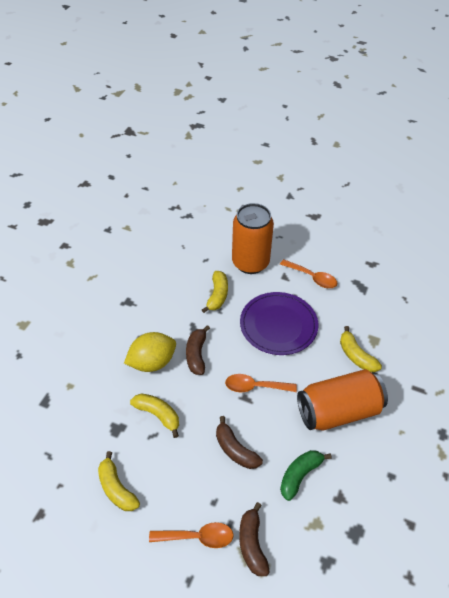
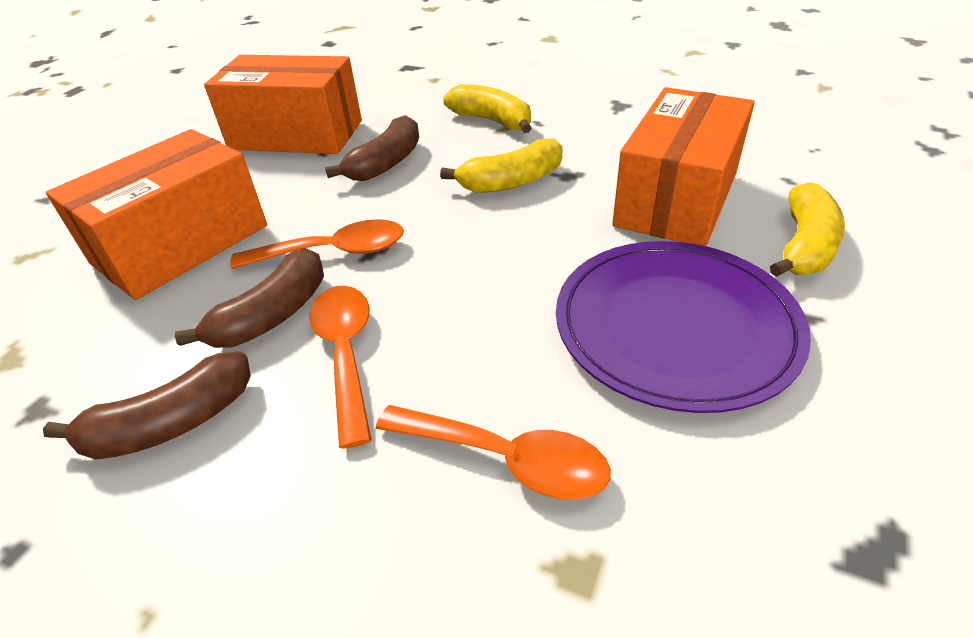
green banana: [280,450,331,501] = 1 -> none = 0
orange box: none = 0 -> [46,129,267,300] [204,55,362,154] [612,87,755,246] = 3
orange can: [232,203,274,274] [297,369,388,431] = 2 -> none = 0
yellow banana: [98,451,140,511] [130,393,179,438] [202,271,228,313] [340,326,382,372] = 4 -> [440,138,563,193] [443,84,531,133] [770,182,845,277] = 3
yellow lemon: [124,332,176,372] = 1 -> none = 0

